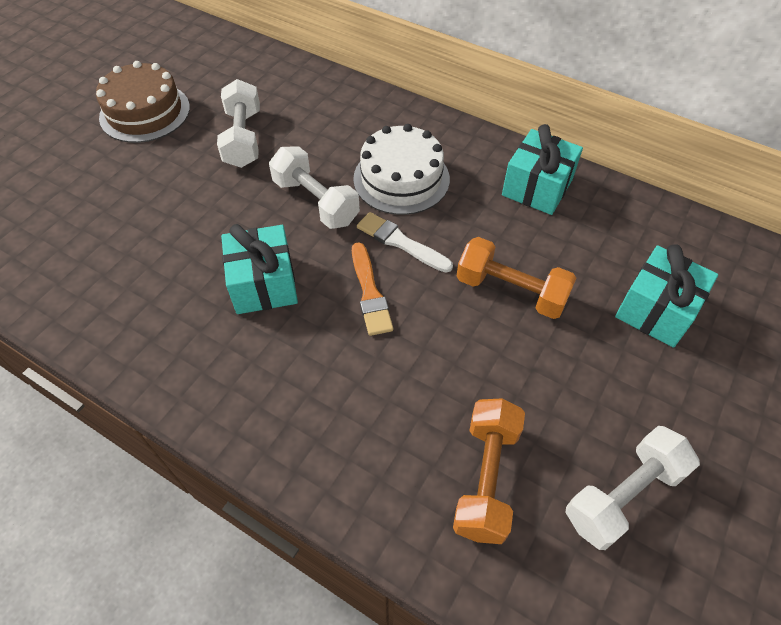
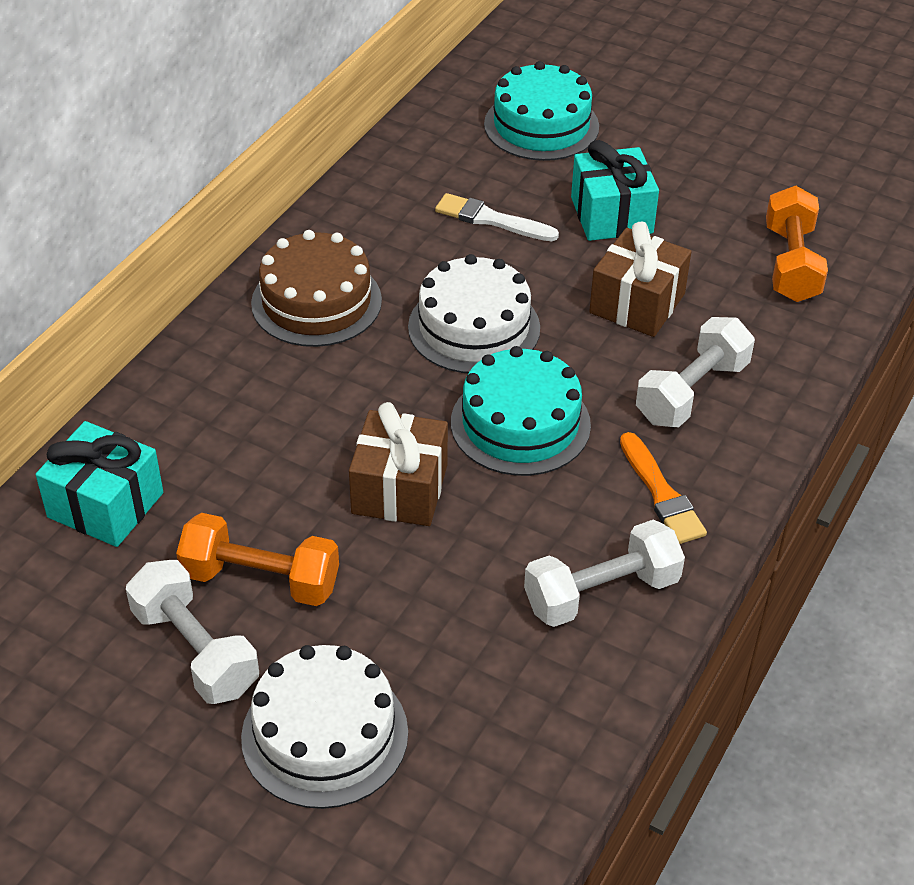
brown gift: none = 0 -> [349,402,448,526] [589,221,691,337] = 2
turquoise cake: none = 0 -> [451,346,591,476] [484,61,599,161] = 2
turquoise gift: [221,224,298,314] [502,124,583,215] [615,244,718,348] = 3 -> [36,421,163,547] [571,140,659,241] = 2
white cake: [353,124,450,215] = 1 -> [241,645,408,809] [408,254,540,373] = 2

